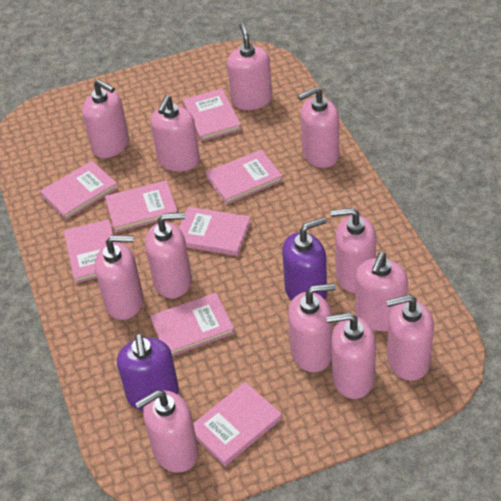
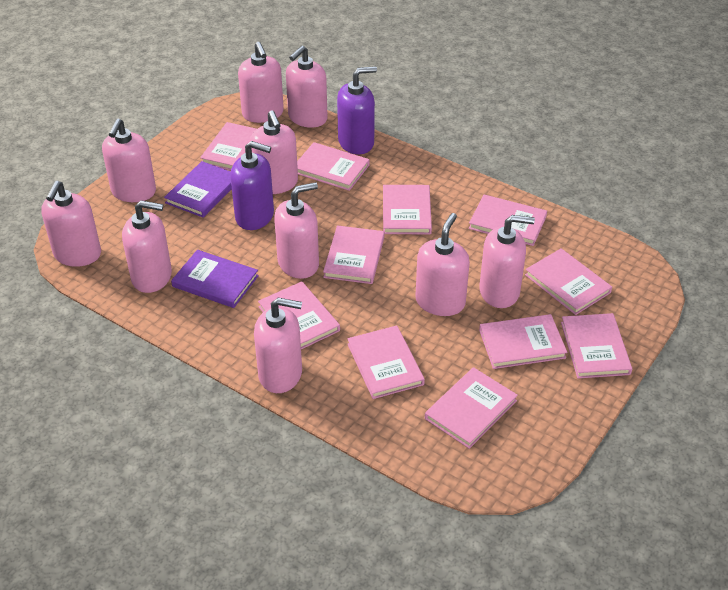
pink book: [40,161,118,220] [64,219,113,283] [105,180,177,232] [150,293,235,356] [179,207,251,256] [183,89,241,141] [193,382,282,466] [206,149,283,205] = 8 -> [200,122,256,171] [258,281,340,349] [297,142,370,191] [323,225,385,284] [347,325,425,399] [383,185,432,234] [425,367,518,449] [469,195,547,246] [479,314,567,369] [525,248,612,315] [561,313,632,379] = 11
pink soap dispenser: [82,79,129,158] [94,235,144,320] [135,390,198,473] [145,212,192,298] [151,95,200,172] [227,23,272,110] [288,283,336,372] [298,87,339,168] [326,313,376,399] [331,208,376,293] [355,252,408,331] [386,294,434,381] = 12 -> [41,181,101,267] [102,119,156,202] [122,200,172,293] [238,42,284,123] [250,110,298,194] [254,298,302,393] [274,182,319,279] [286,45,328,128] [415,213,470,316] [479,215,535,308] = 10
purple book: none = 0 -> [164,161,232,218] [171,250,259,308] = 2

